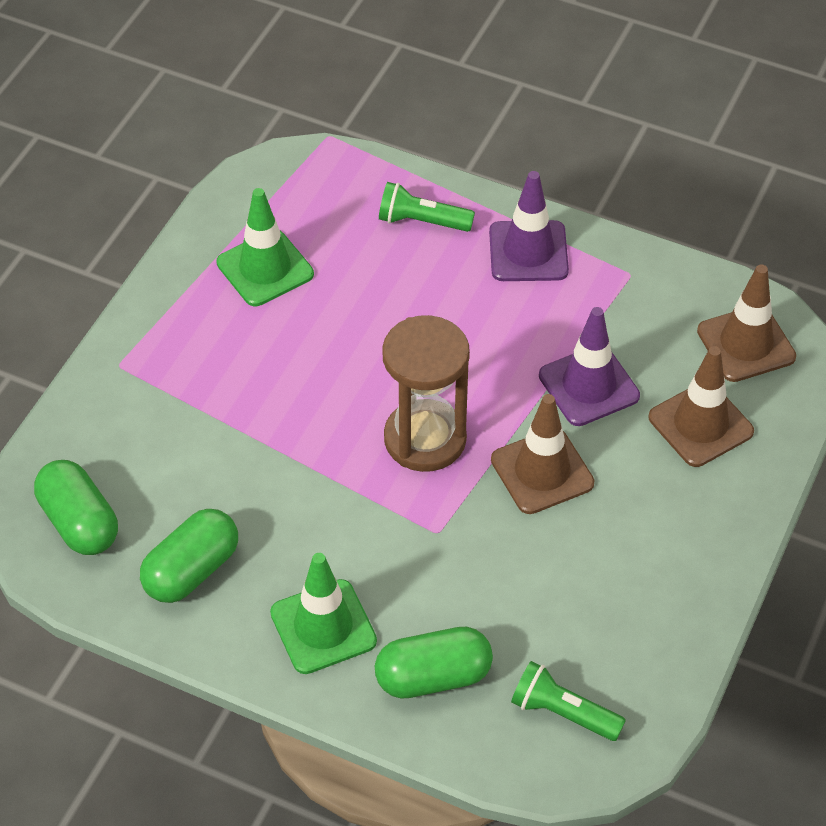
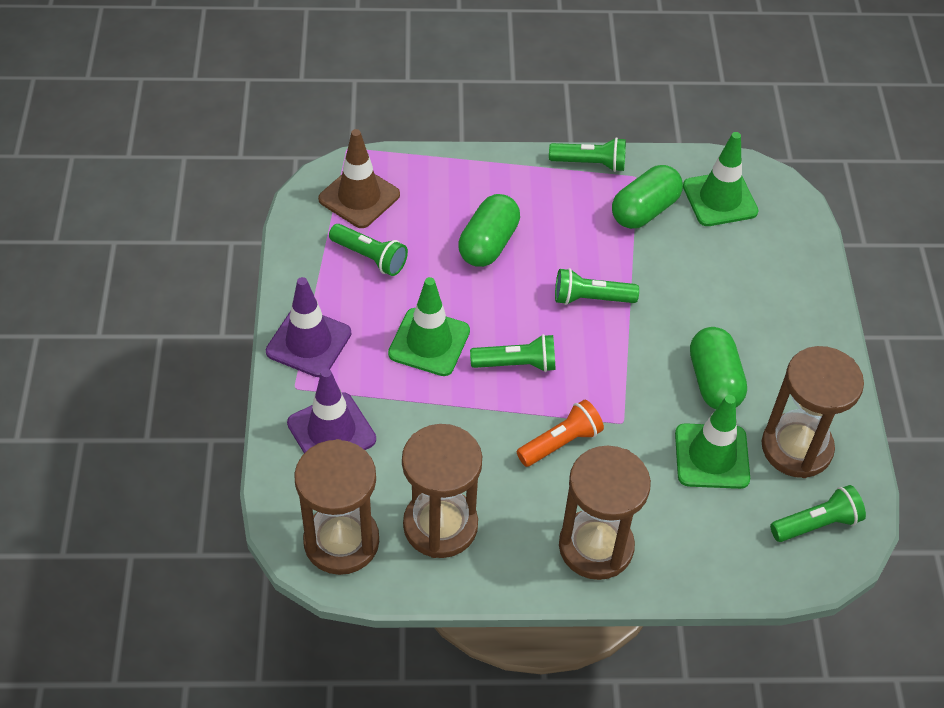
brown hourglass: [382,315,470,472] = 1 -> [294,439,379,575] [402,424,482,558] [559,445,651,580] [762,346,864,478] = 4
brown traffic cone: [491,394,595,514] [649,346,754,467] [697,265,796,382] = 3 -> [318,129,400,228] = 1
green flashlight: [379,182,475,232] [511,661,626,741] = 2 -> [329,224,408,276] [470,334,556,372] [549,137,626,172] [555,268,639,305] [770,485,866,542] = 5
green traffic cone: [216,188,314,306] [270,553,377,674] = 2 -> [388,277,470,376] [675,395,750,489] [683,132,759,226] = 3
orange flashlight: none = 0 -> [517,400,604,467] = 1

